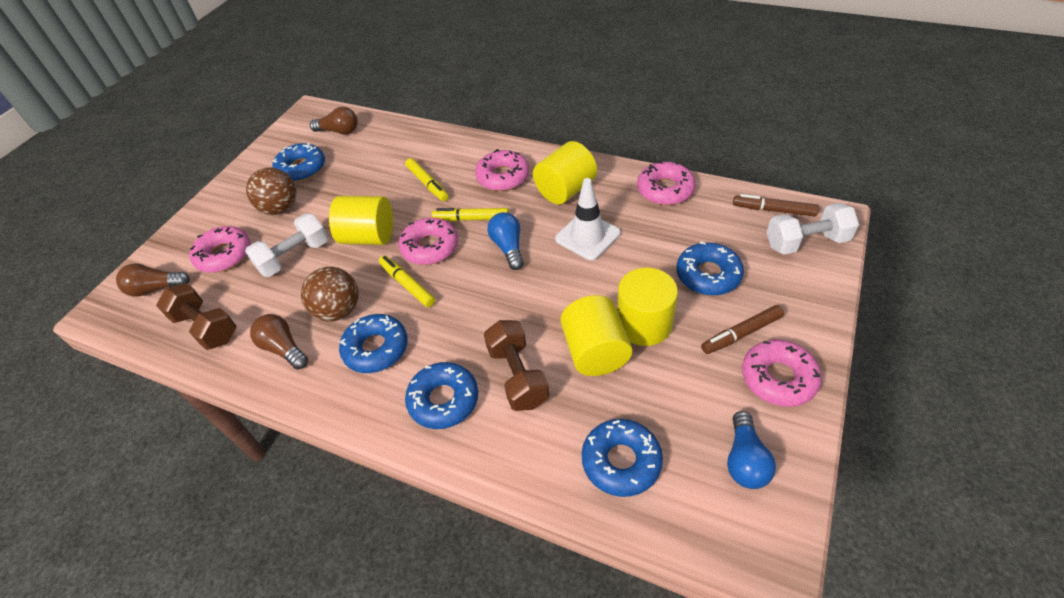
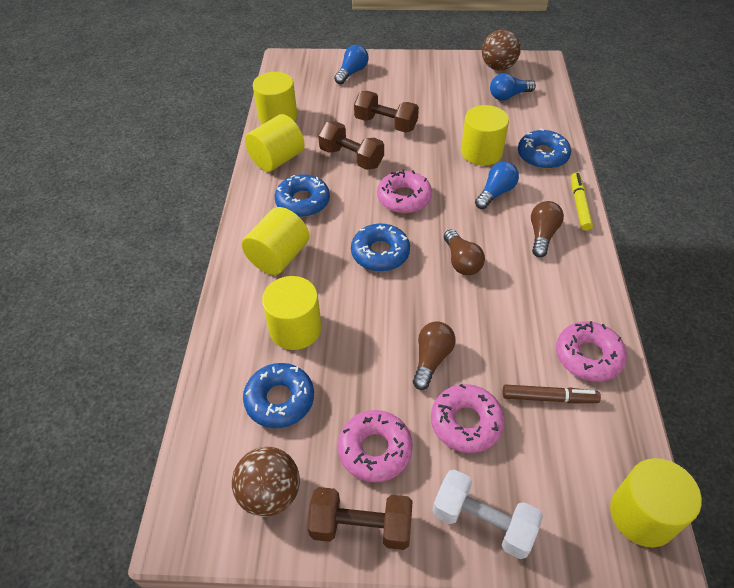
blue donut: [272,143,325,182] [339,314,408,373] [405,362,478,429] [582,419,663,497] [676,242,744,296] = 5 -> [243,363,314,428] [275,174,330,217] [351,223,410,271] [518,128,571,169] = 4
blue light bulb: [487,212,524,270] [727,411,776,489] = 2 -> [334,45,369,84] [475,162,519,209] [490,73,536,101] = 3
brown dumbbell: [156,283,236,350] [484,320,549,411] = 2 -> [307,487,412,550] [318,121,384,170] [354,91,419,132] = 3
brown marker: [701,305,784,354] [733,194,819,216] = 2 -> [502,385,601,404] = 1
pink donut: [190,226,251,273] [398,218,458,265] [475,149,529,191] [637,161,695,205] [742,339,822,407] = 5 -> [338,410,413,482] [377,169,432,213] [431,384,505,453] [556,321,627,382] = 4
white dumbbell: [245,213,328,277] [767,203,859,255] = 2 -> [432,469,543,559] = 1
white traffic cone: [555,178,621,261] = 1 -> none = 0
yellow cylinder: [329,196,393,245] [533,141,597,205] [560,295,632,376] [617,268,678,346] = 4 -> [242,207,310,275] [245,114,305,172] [253,72,297,124] [262,276,322,350] [461,105,509,166] [610,458,702,547] = 6
yellow marker: [379,256,435,307] [405,158,449,201] [432,208,509,221] = 3 -> [571,173,593,230] = 1

